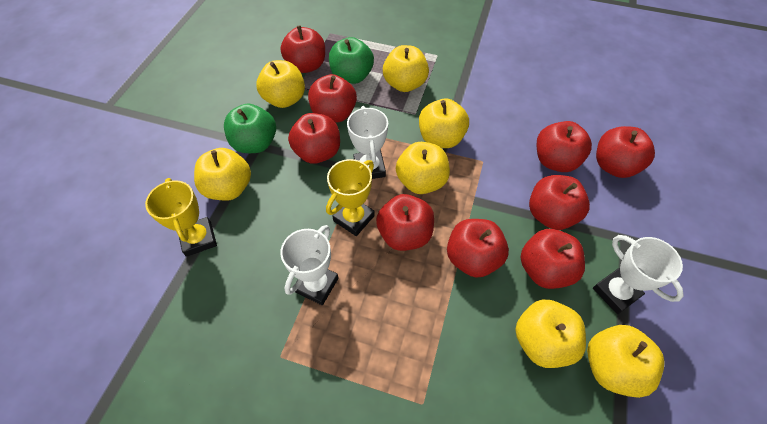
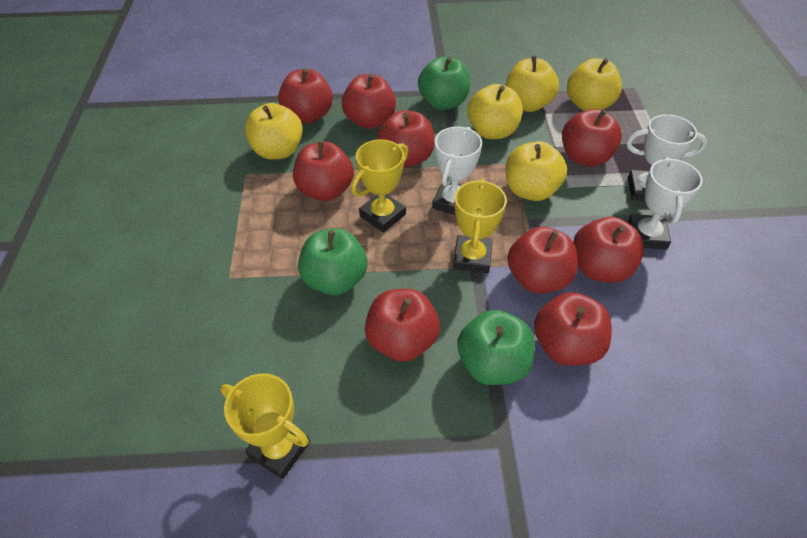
green apple: [224,103,276,153] [329,37,374,84] = 2 -> [298,228,368,295] [418,56,470,110] [458,310,535,385] = 3
yellow apple: [194,148,251,201] [256,60,305,108] [383,45,429,92] [396,142,450,194] [419,99,469,148] [515,299,586,368] [587,325,665,398] = 7 -> [245,103,303,160] [467,84,523,139] [506,56,559,112] [506,141,567,201] [567,58,622,111] = 5
yellow trophy: [145,178,217,257] [326,159,375,236] = 2 -> [220,374,310,479] [351,139,408,232] [453,179,507,273] = 3

